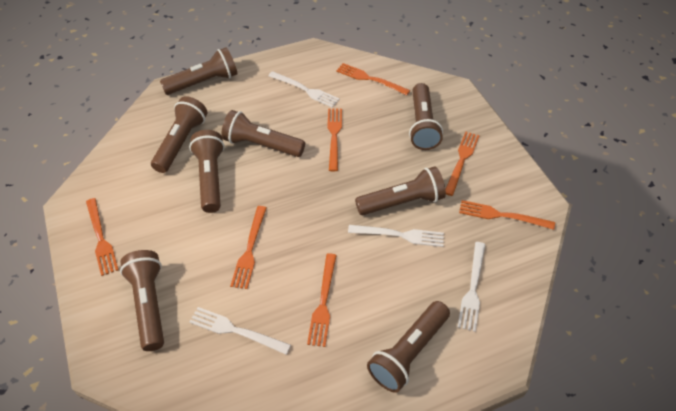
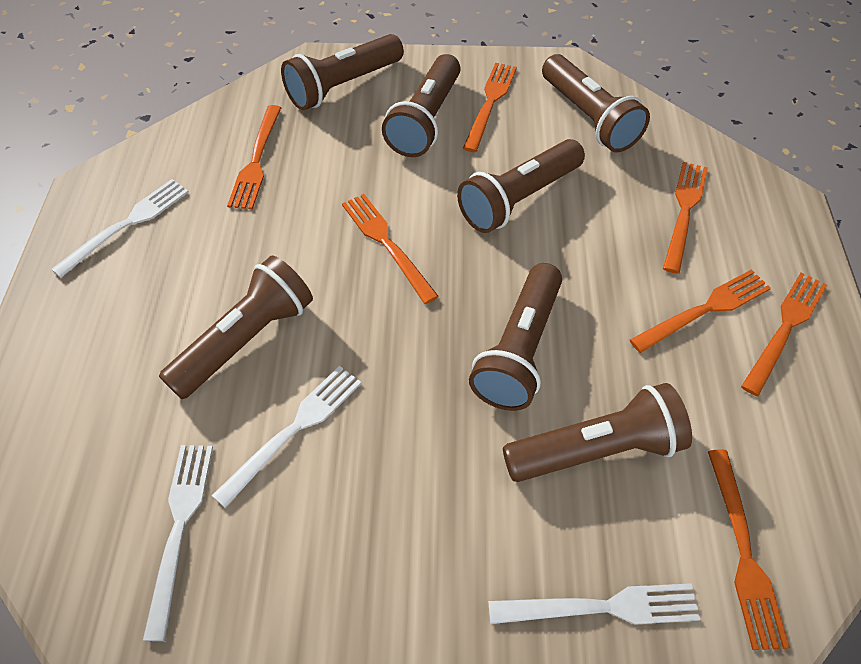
brown flashlight: [120,250,164,351] [151,96,208,173] [160,47,238,95] [189,130,225,213] [221,110,305,157] [355,166,446,215] [367,301,450,393] [409,83,443,150] = 8 -> [159,255,313,399] [281,34,404,110] [382,54,461,157] [457,139,585,233] [469,263,562,411] [503,383,692,482] [542,54,650,152] = 7

